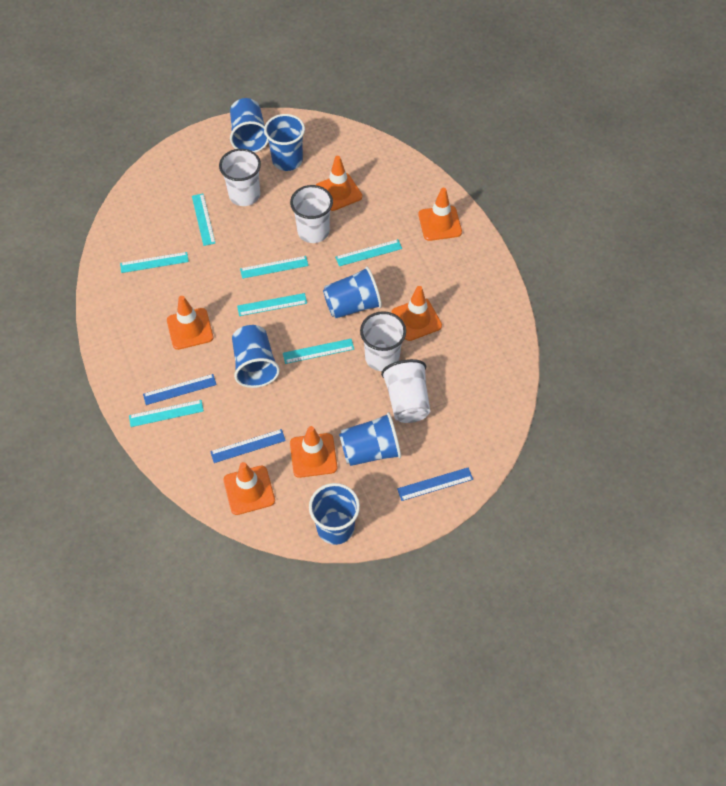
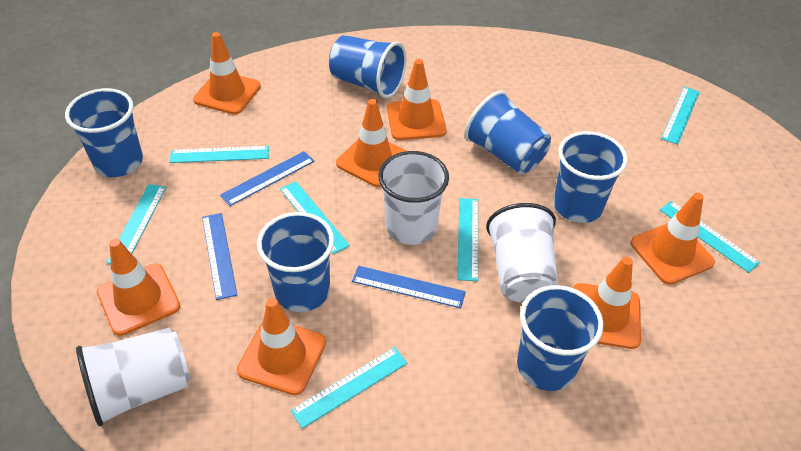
orange traffic cone: [167,296,213,350] [224,462,275,515] [290,426,337,478] [316,156,362,211] [391,286,442,341] [418,188,462,241] = 6 -> [97,239,180,336] [193,32,261,115] [237,298,326,395] [336,99,406,187] [387,59,447,140] [573,257,641,349] [631,193,715,285] = 7
white cup: [219,149,261,206] [290,185,333,243] [360,311,406,371] [381,359,430,423] = 4 -> [76,328,190,426] [378,151,449,245] [486,203,558,303] = 3

